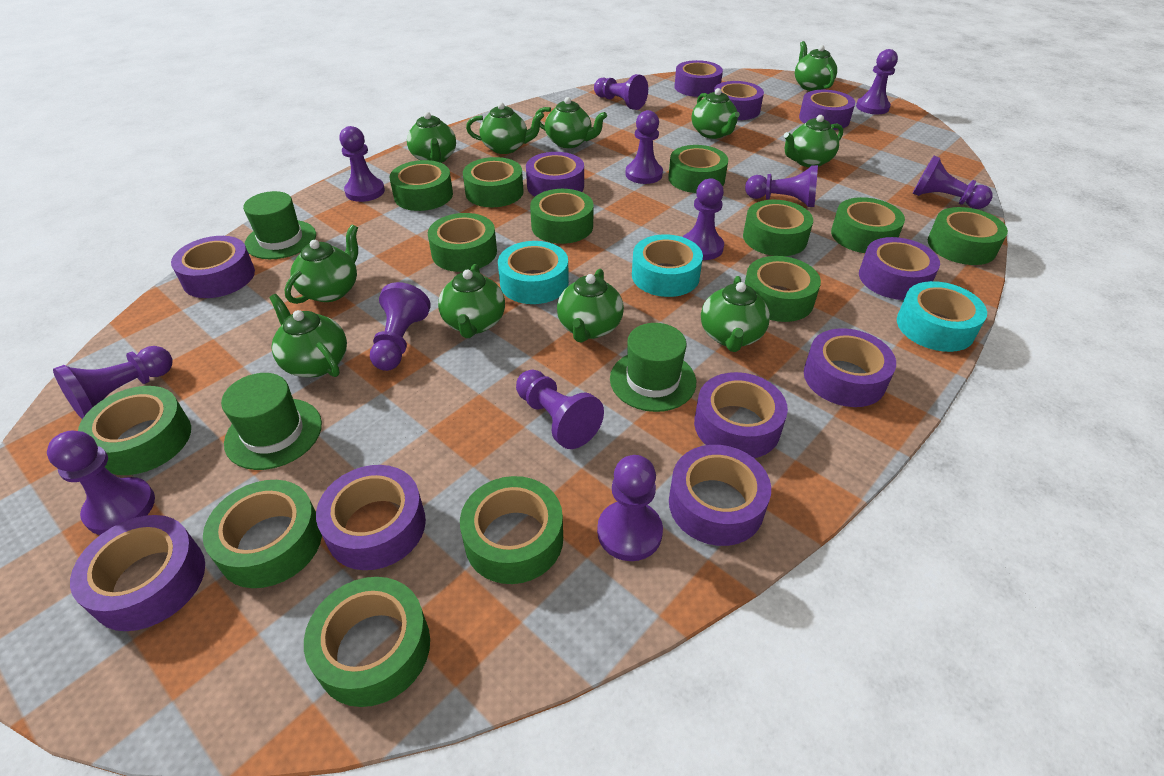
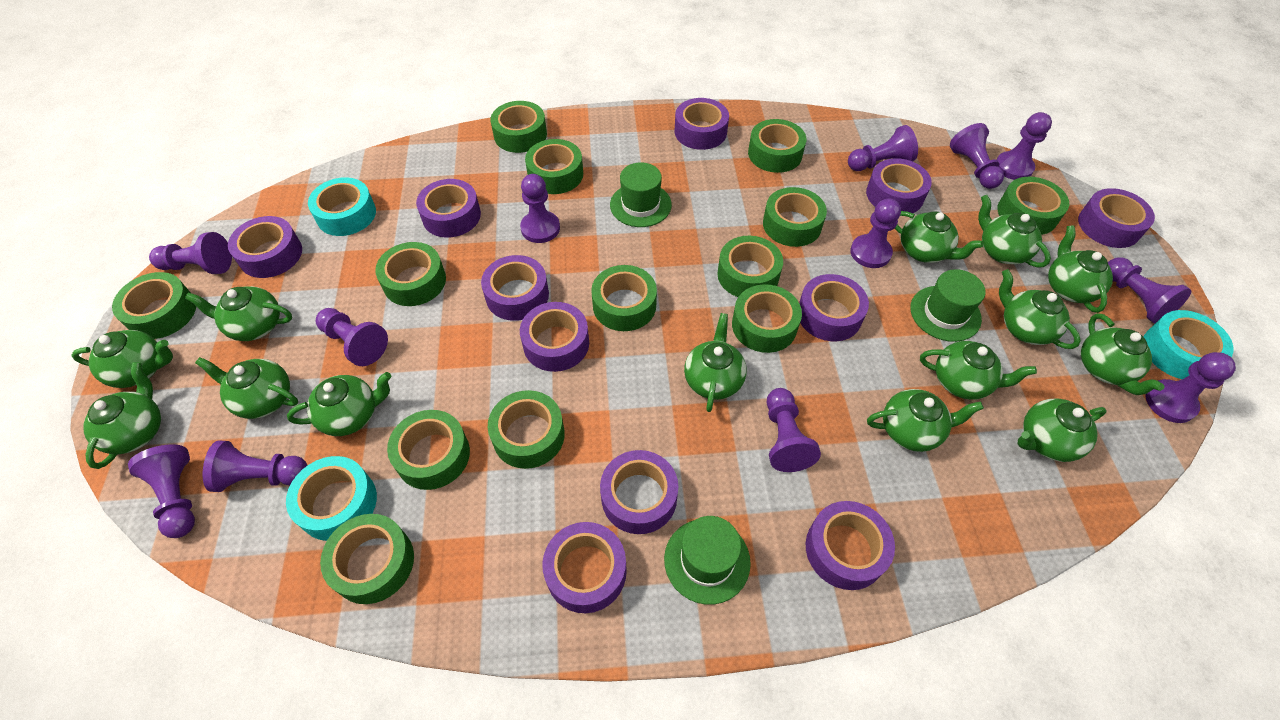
green teapot: [269,294,347,377] [284,224,358,304] [407,112,456,163] [438,264,505,338] [466,102,544,154] [535,97,607,148] [557,269,624,343] [692,88,740,139] [701,276,770,352] [784,115,843,167] [795,41,837,91] = 11 -> [71,330,173,388] [84,362,161,469] [185,286,292,341] [195,357,298,419] [287,372,392,436] [684,313,747,412] [867,389,984,452] [895,211,984,263] [920,341,1037,400] [978,195,1051,268] [999,269,1081,349] [1018,399,1107,462] [1048,225,1113,313] [1081,313,1165,395] = 14

